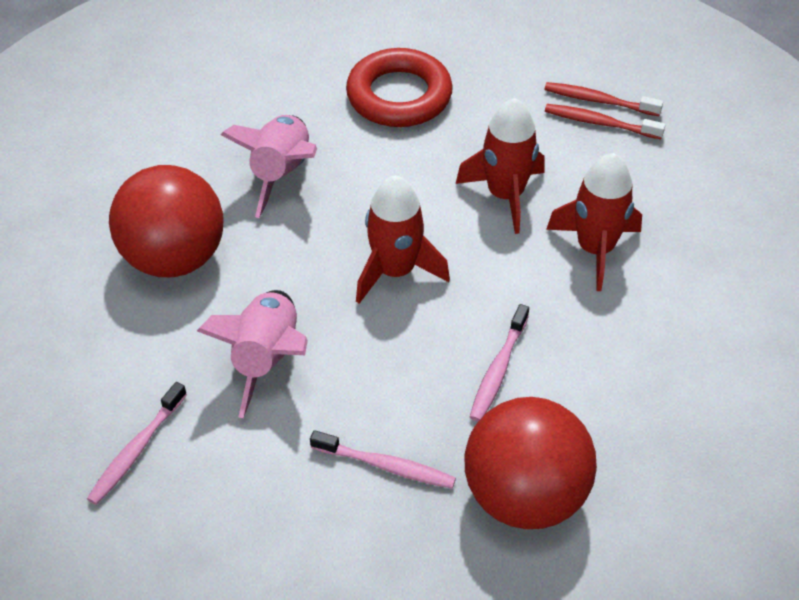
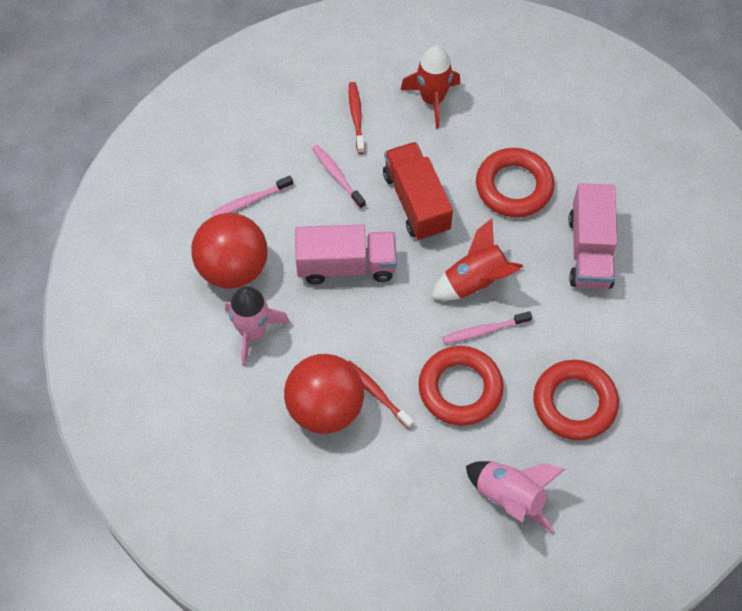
pink truck: none = 0 -> [295,225,397,285] [569,183,617,289] = 2
red ring: [346,48,453,127] = 1 -> [418,346,504,426] [476,148,554,217] [533,360,619,440] = 3
red rocket: [356,175,450,304] [456,98,545,234] [546,153,642,291] = 3 -> [400,46,461,129] [431,218,523,301] = 2
red truck: none = 0 -> [383,142,453,241] = 1

